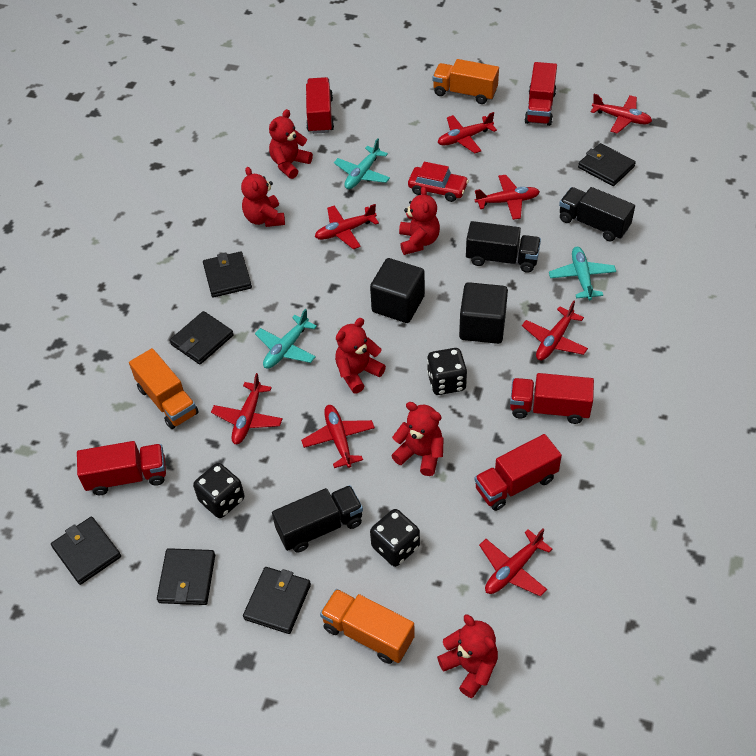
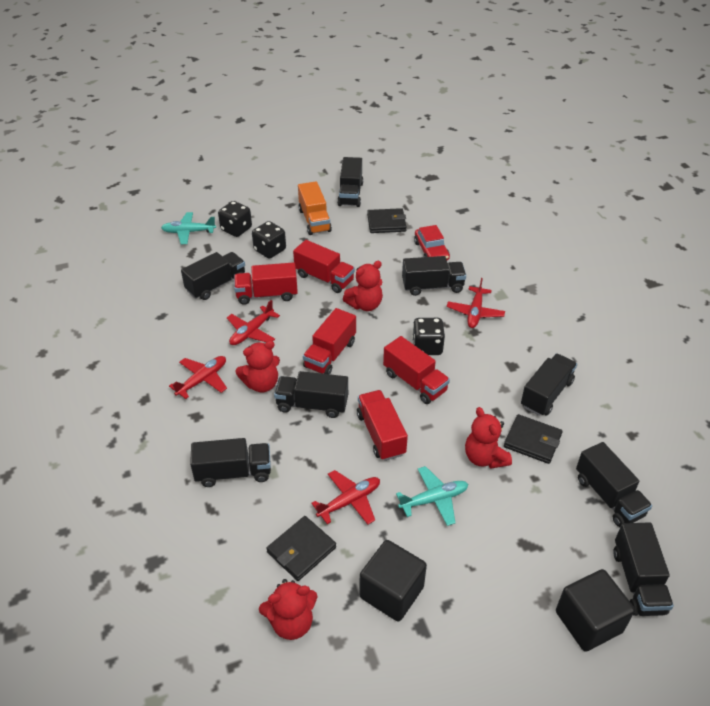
black truck: [272,485,363,553] [466,221,541,273] [559,187,635,241] = 3 -> [181,252,245,300] [190,438,271,487] [274,371,348,418] [337,157,363,207] [402,256,466,296] [521,354,577,416] [576,442,652,527] [613,522,674,616] = 8
black wallet: [51,517,121,585] [157,548,215,605] [170,311,234,364] [203,251,252,298] [243,567,311,634] [578,143,636,186] = 6 -> [266,516,336,581] [367,208,406,233] [504,414,562,464] = 3
orange truck: [129,348,199,429] [320,589,415,664] [433,59,499,104] = 3 -> [298,181,332,235] = 1
red plane: [211,373,283,444] [301,405,375,468] [315,204,379,249] [438,112,497,153] [475,175,540,220] [479,529,552,597] [522,301,588,360] [591,94,652,134] = 8 -> [169,356,227,399] [227,300,280,345] [311,470,380,525] [447,278,505,328] = 4
red teddy bear: [241,167,285,227] [269,109,313,179] [335,318,386,393] [391,402,443,476] [399,186,440,255] [437,614,498,698] = 6 -> [235,341,280,392] [259,579,317,640] [343,261,383,311] [465,407,512,469] = 4
turquoise plane: [255,309,317,369] [334,138,390,189] [549,247,616,300] = 3 -> [161,212,216,244] [396,466,468,526] = 2

